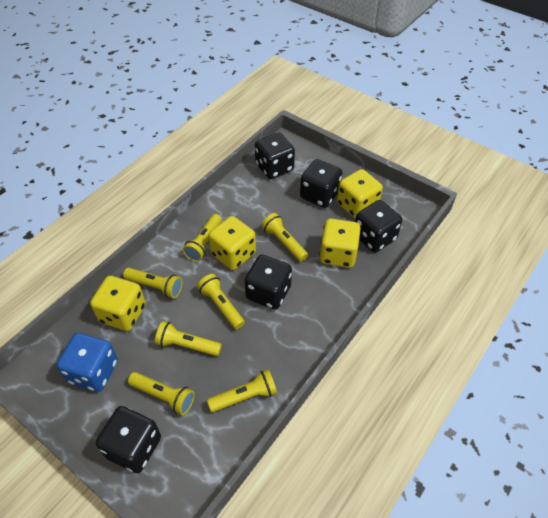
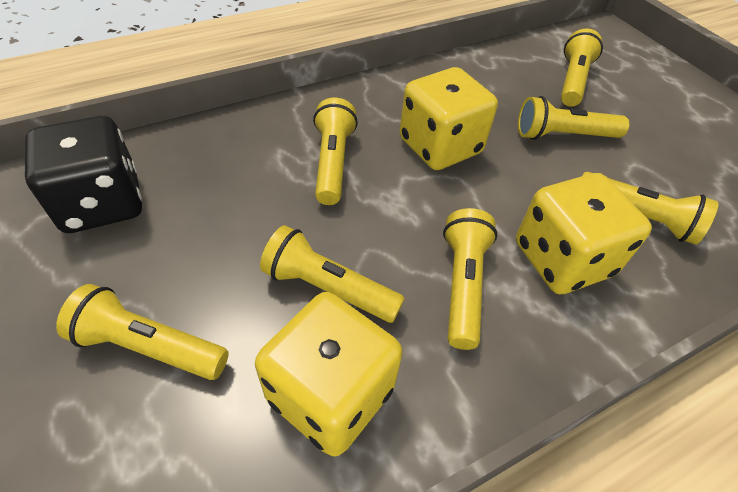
black dice: [96,406,161,473] [245,254,292,310] [255,133,295,179] [300,159,343,208] [355,200,402,252] = 5 -> [25,116,142,233] = 1
blue dice: [56,333,118,392] = 1 -> none = 0
yellow dice: [90,276,146,331] [208,216,256,270] [319,218,361,268] [337,169,383,219] = 4 -> [255,292,403,456] [400,67,498,170] [516,173,652,294] = 3

